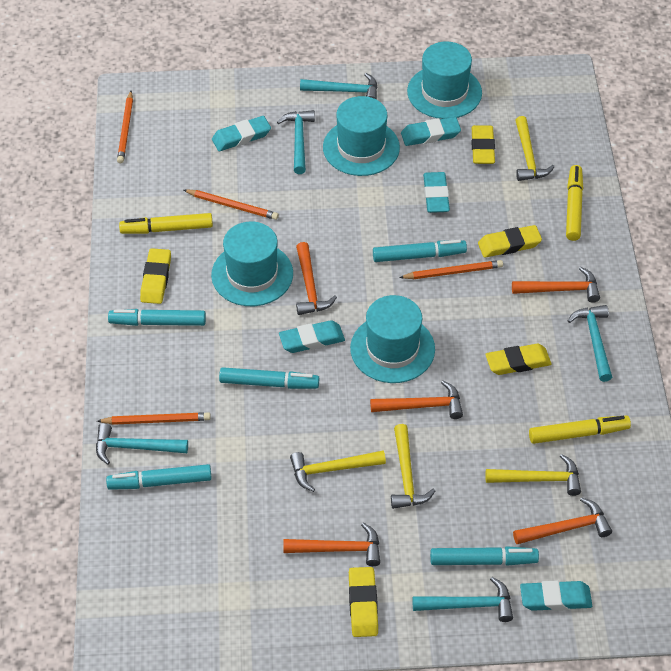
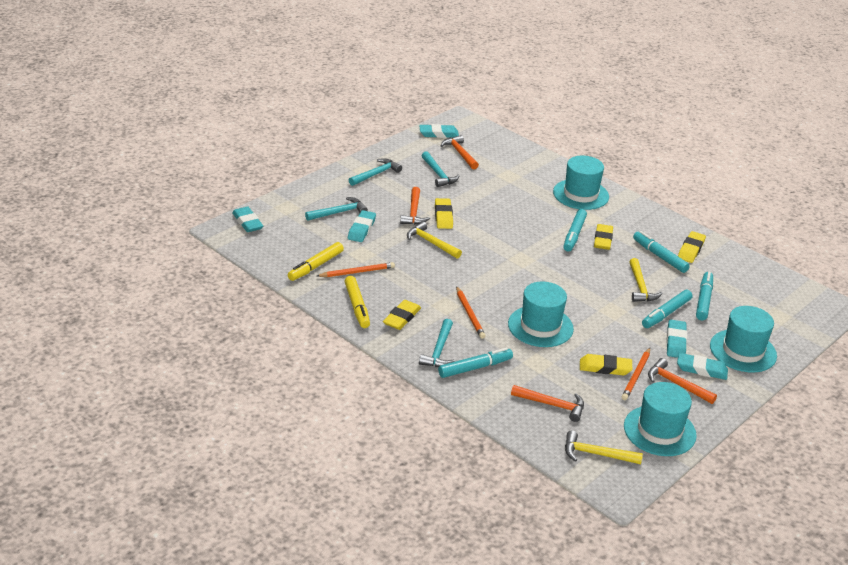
orange hammer: [283,523,380,566] [296,242,337,315] [370,381,463,419] [512,267,600,303] [513,497,612,544] = 5 -> [400,187,430,225] [441,135,479,170] [511,385,584,422] [648,358,717,404] = 4
orange pencil: [97,412,211,425] [117,91,133,163] [184,190,279,220] [399,260,503,279] = 4 -> [317,262,395,277] [456,286,485,339] [622,348,650,400] = 3
turquoise hammer: [96,423,188,465] [277,110,315,174] [300,73,378,100] [412,577,513,622] [568,305,612,382] = 5 -> [305,197,368,221] [349,158,402,186] [419,319,455,367] [422,151,460,187] = 4
yellow hammer: [290,451,386,492] [391,424,435,509] [485,454,581,496] [515,116,554,181] = 4 -> [407,221,462,259] [565,431,643,464] [629,258,662,302] = 3
yellow marker: [119,213,213,234] [529,416,631,444] [566,165,583,241] = 3 -> [288,242,344,281] [345,276,370,328] = 2

